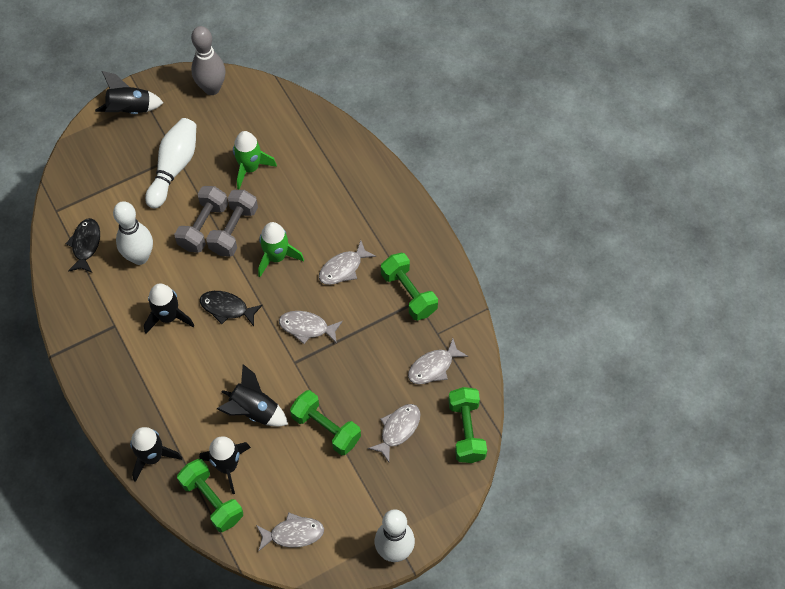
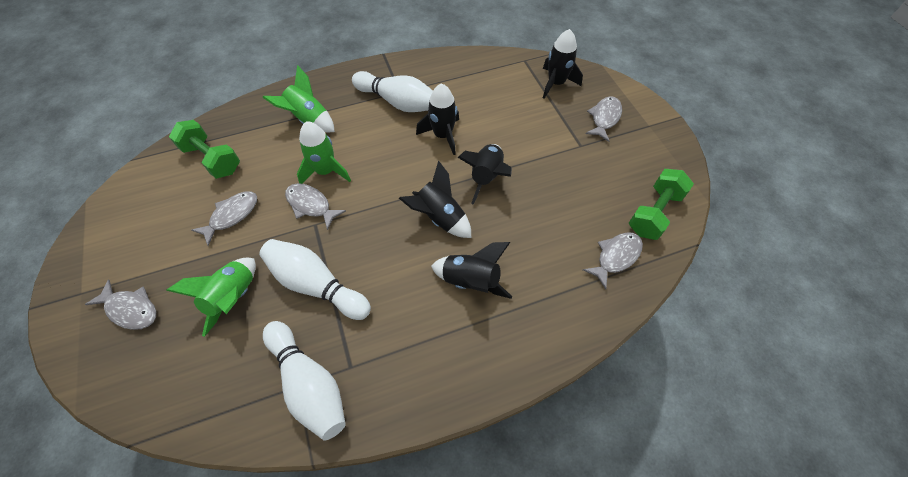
black fish: [66,218,100,273] [200,291,263,326] = 2 -> none = 0
green dumbbell: [177,459,243,532] [290,390,361,455] [381,253,438,321] [448,387,487,463] = 4 -> [169,120,240,179] [629,169,694,240] = 2
green rocket: [233,131,277,189] [258,222,304,277] = 2 -> [166,258,256,337] [262,65,335,132] [297,121,351,184] = 3
grey bowling pin: [191,26,225,95] = 1 -> none = 0
grey dumbbell: [174,186,228,253] [206,190,258,257] = 2 -> none = 0

